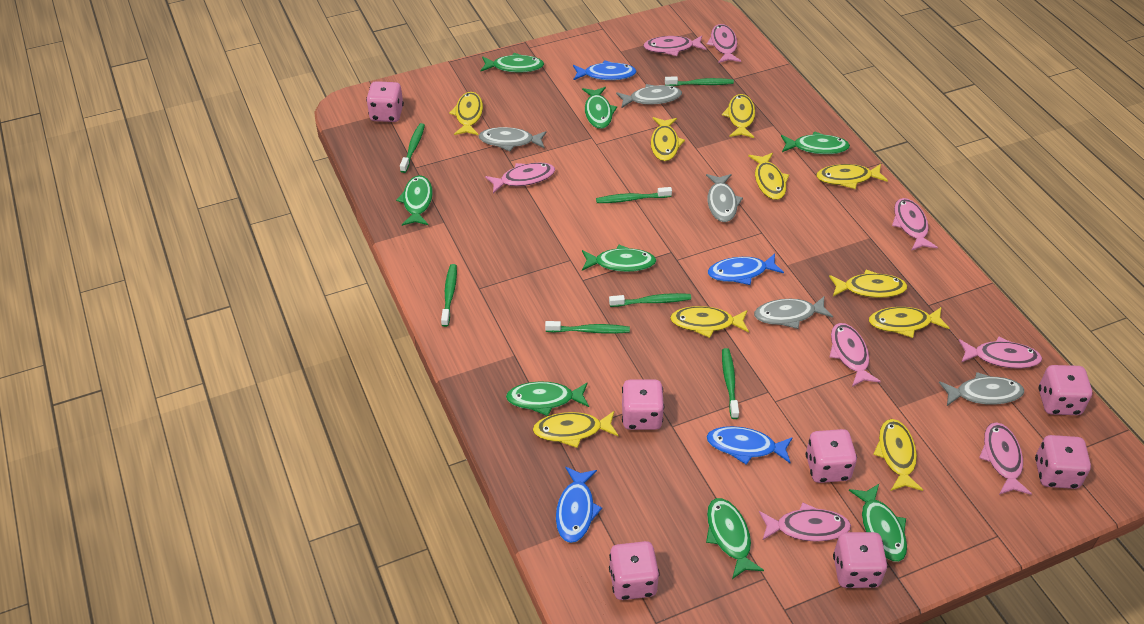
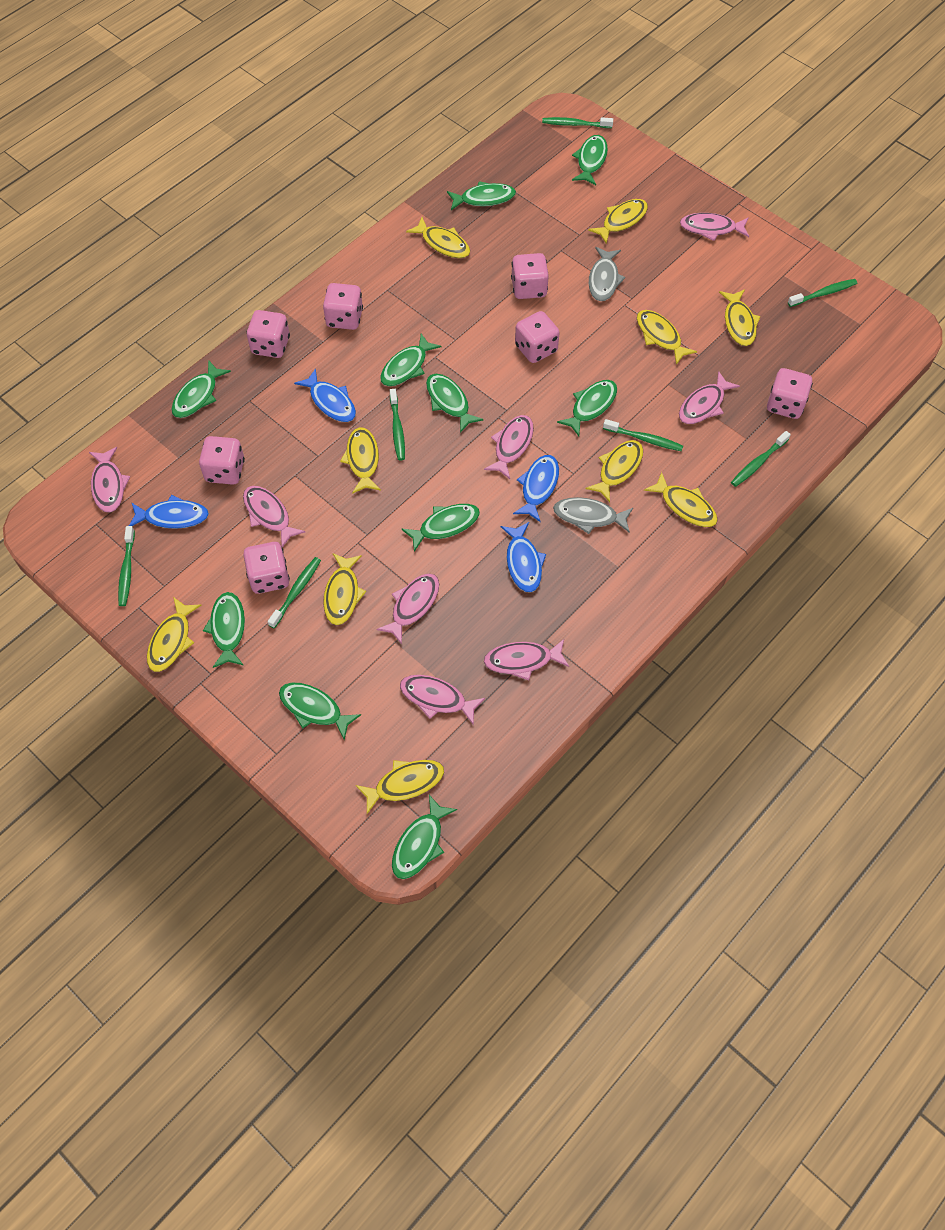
green fish: [396,175,433,226] [480,53,544,73] [506,382,589,416] [582,87,617,129] [582,245,656,272] [706,498,764,579] [781,131,850,154] [849,484,907,562] = 8 -> [172,360,231,418] [203,592,245,668] [279,683,361,740] [380,334,442,386] [392,795,457,879] [401,504,480,552] [426,374,484,433] [447,181,516,210] [557,380,617,436] [572,135,608,185] = 10
grey fish: [479,127,547,152] [616,84,682,108] [706,174,743,222] [754,297,833,329] [939,372,1024,406] = 5 -> [553,497,633,534] [589,247,625,301] = 2

